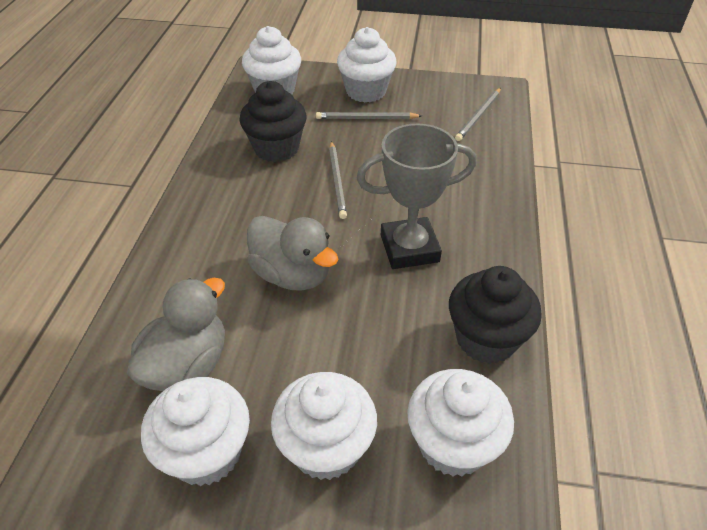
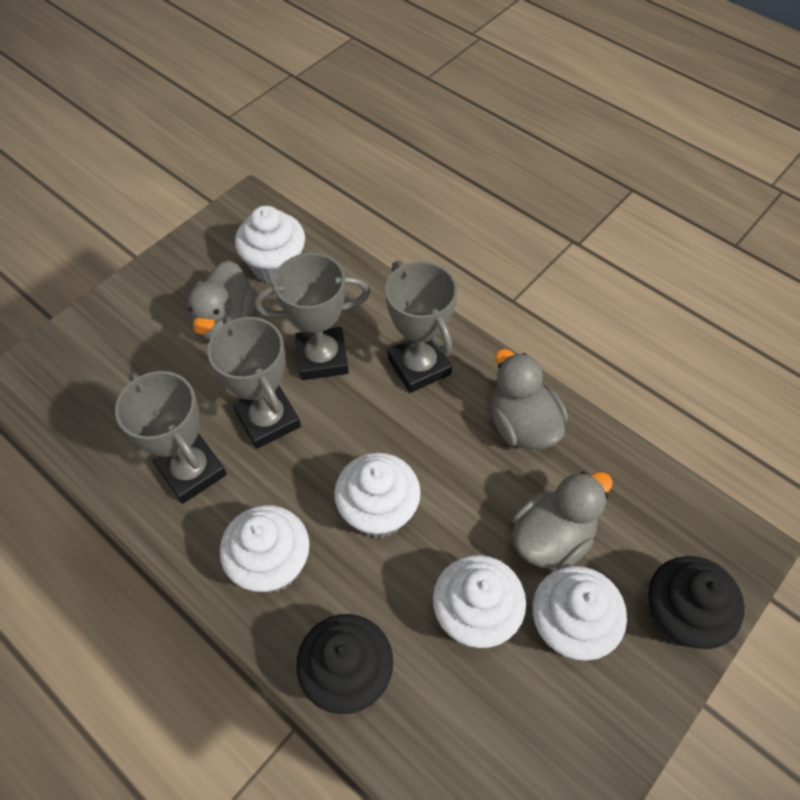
grey duck: [127,278,225,391] [247,216,338,291] = 2 -> [187,260,256,341] [491,349,568,450] [512,471,613,570] = 3
grey pencil: [316,112,422,119] [329,141,347,219] [455,88,501,141] = 3 -> none = 0
grey trophy: [357,124,477,269] = 1 -> [115,371,227,504] [207,316,301,449] [254,253,371,380] [385,261,458,393] = 4

